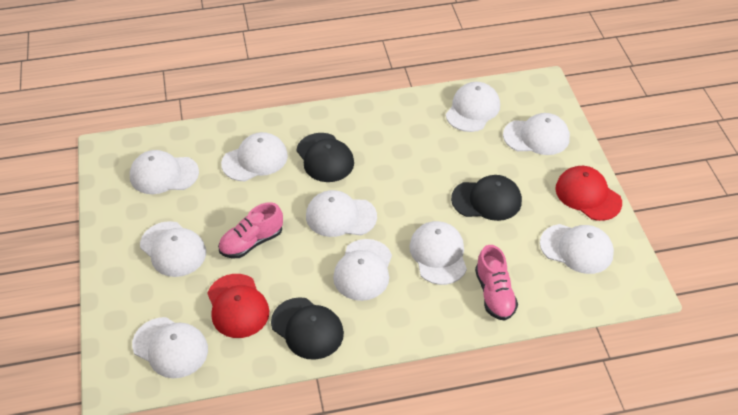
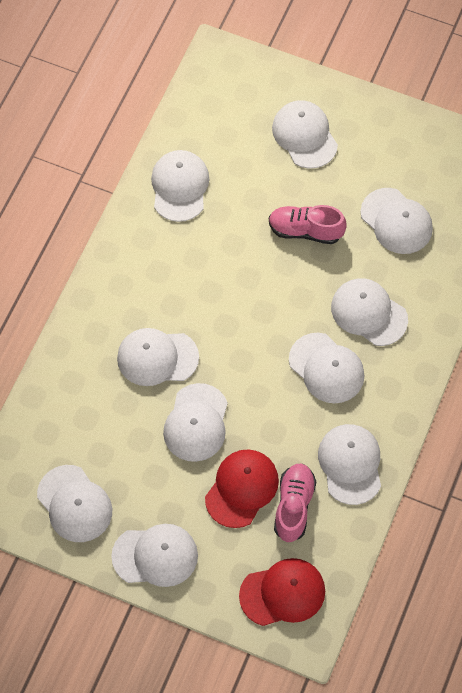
black cap: [271,297,344,360] [296,133,354,182] [451,175,522,221] = 3 -> none = 0

